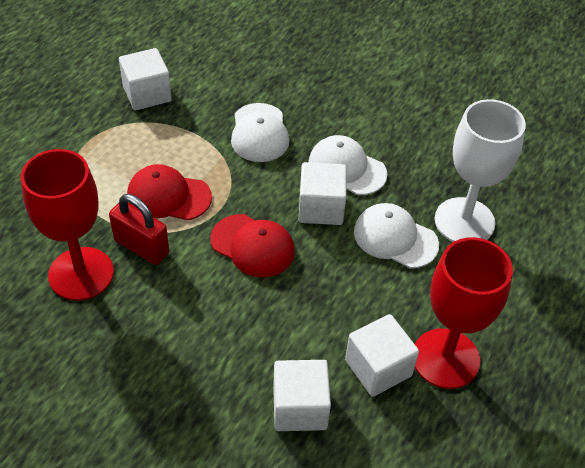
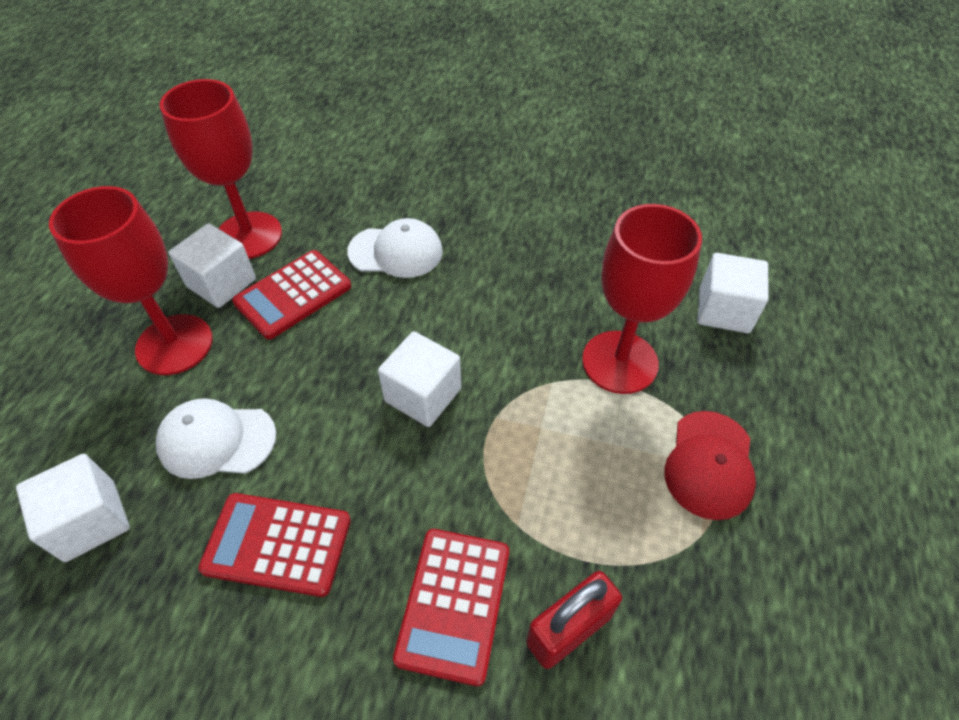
red calculator: none = 0 -> [198,493,351,597] [232,250,351,339] [393,529,509,686] = 3
red cap: [127,164,212,220] [210,214,295,278] = 2 -> [664,411,756,520] = 1
red goblet: [21,149,114,301] [415,237,513,389] = 2 -> [49,186,213,375] [160,79,282,259] [582,204,702,394] = 3
white cap: [231,103,289,162] [308,135,387,195] [354,203,439,268] = 3 -> [156,398,276,479] [347,218,443,278] = 2
white goblet: [435,99,526,242] = 1 -> none = 0

